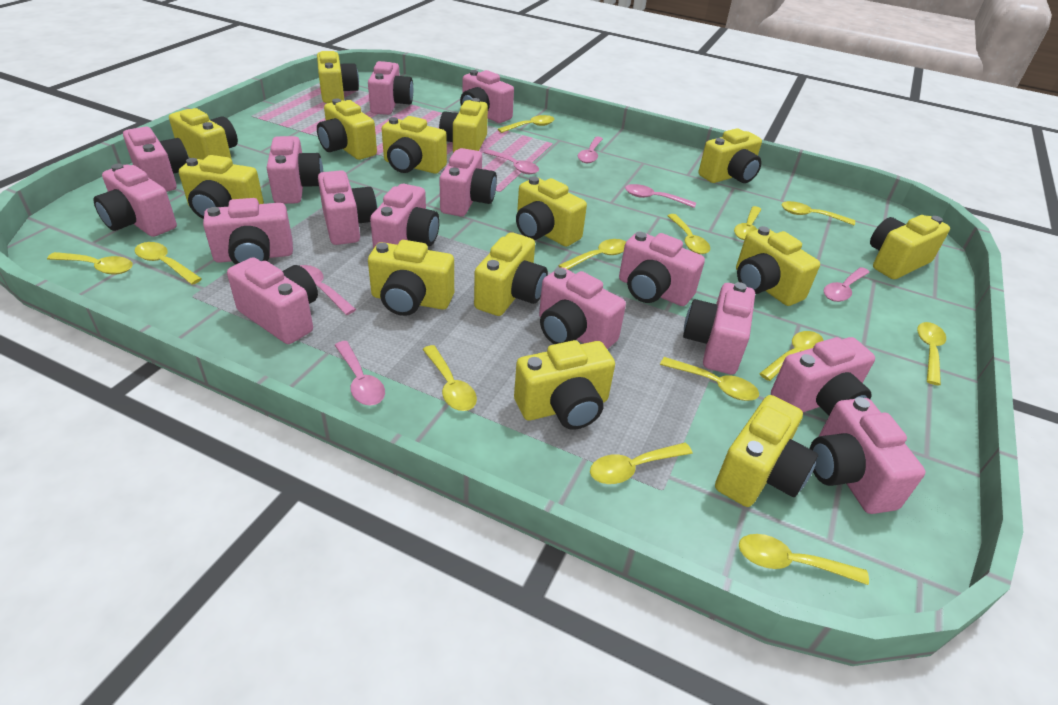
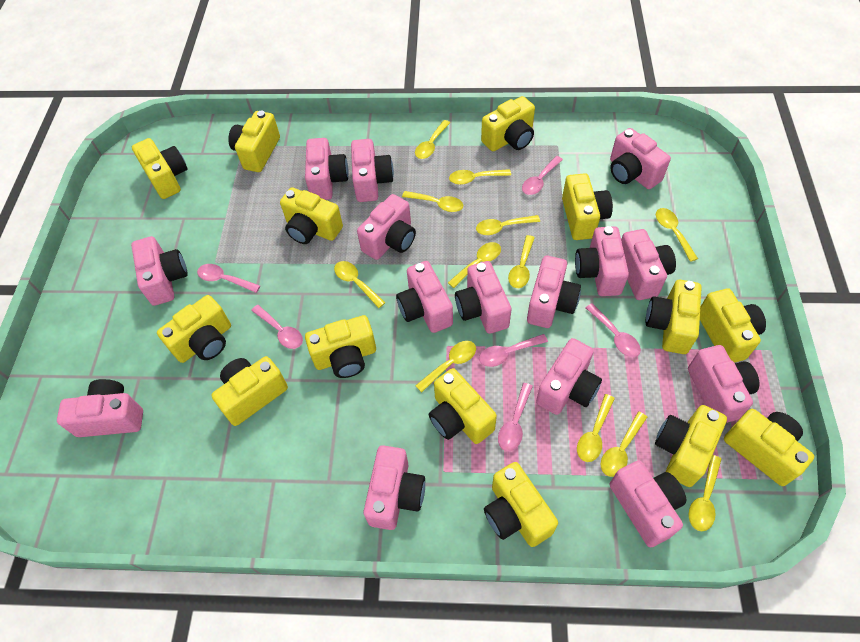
yellow spoon: [47,252,133,274] [135,242,202,285] [422,345,477,411] [498,115,554,133] [558,239,626,270] [590,443,693,484] [660,357,759,401] [667,214,710,254] [734,206,762,240] [739,534,869,585] [759,331,824,381] [781,201,855,225] [917,322,946,386] = 13 -> [334,261,385,308] [402,191,463,212] [415,120,450,159] [415,341,476,392] [448,242,501,288] [449,169,511,185] [476,215,540,235] [508,235,535,288] [577,394,615,462] [601,412,647,477] [656,208,698,262] [689,455,721,531] = 12

